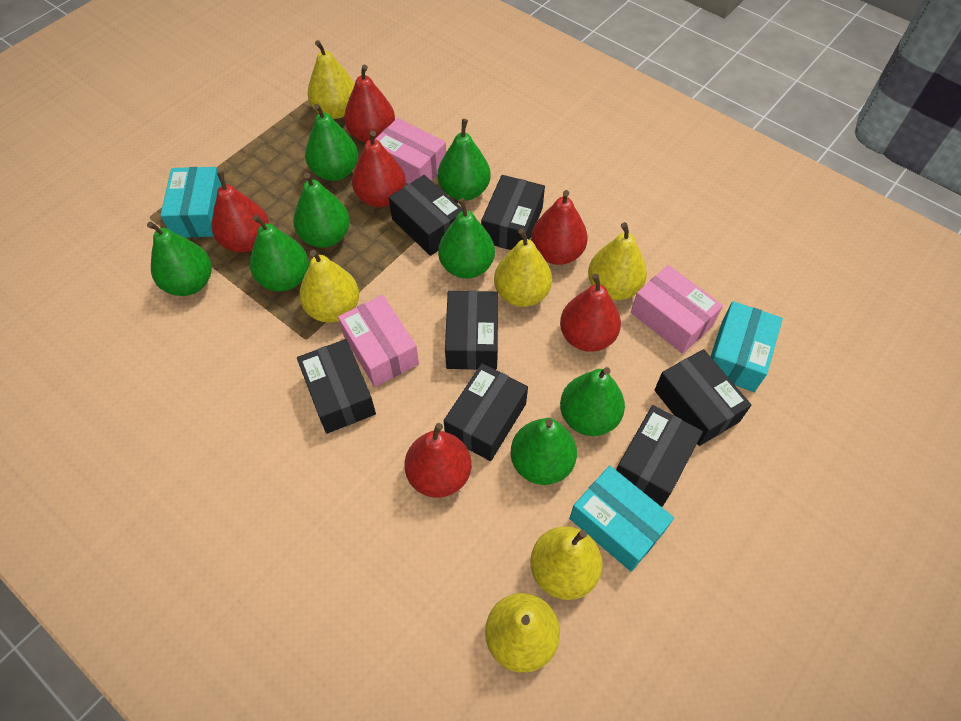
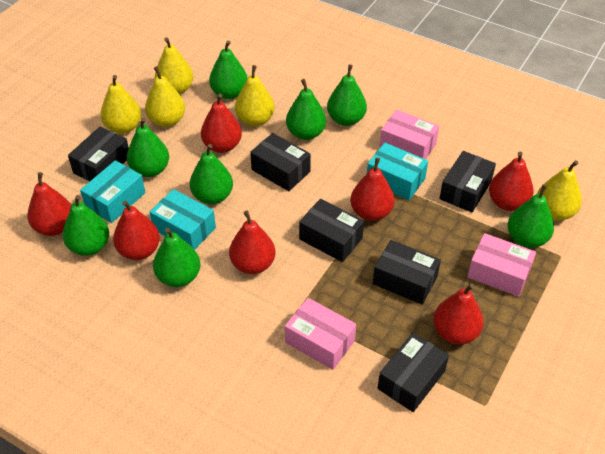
black box: [297,339,376,434] [389,175,463,256] [444,363,528,461] [445,291,498,370] [481,175,545,250] [616,405,703,507] [655,349,751,446] = 7 -> [68,127,129,181] [250,133,311,191] [299,199,364,262] [373,240,441,305] [378,333,449,412] [439,151,496,212] = 6
red pear: [212,171,269,253] [344,65,395,143] [352,131,406,207] [405,423,472,498] [531,190,588,265] [560,274,621,352] = 6 -> [27,172,71,236] [113,201,160,260] [201,94,242,153] [229,211,276,274] [351,157,395,221] [433,283,484,345] [489,152,534,211] = 7
yellow pear: [299,250,359,323] [308,40,355,119] [485,593,560,673] [494,228,552,307] [530,526,603,600] [588,222,647,300] = 6 -> [100,75,141,134] [145,66,185,127] [155,38,193,95] [235,65,275,126] [537,160,582,221] = 5

